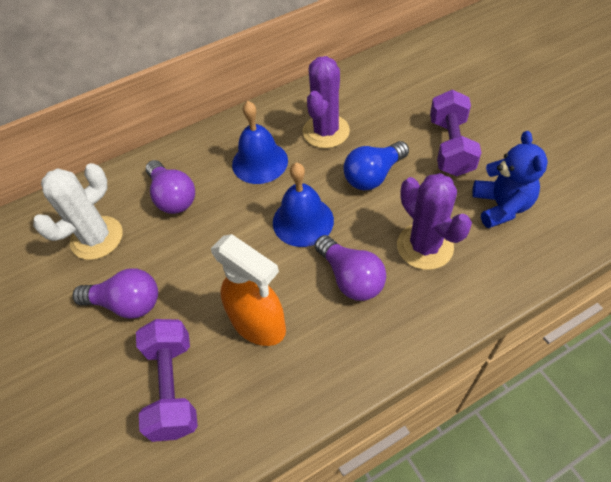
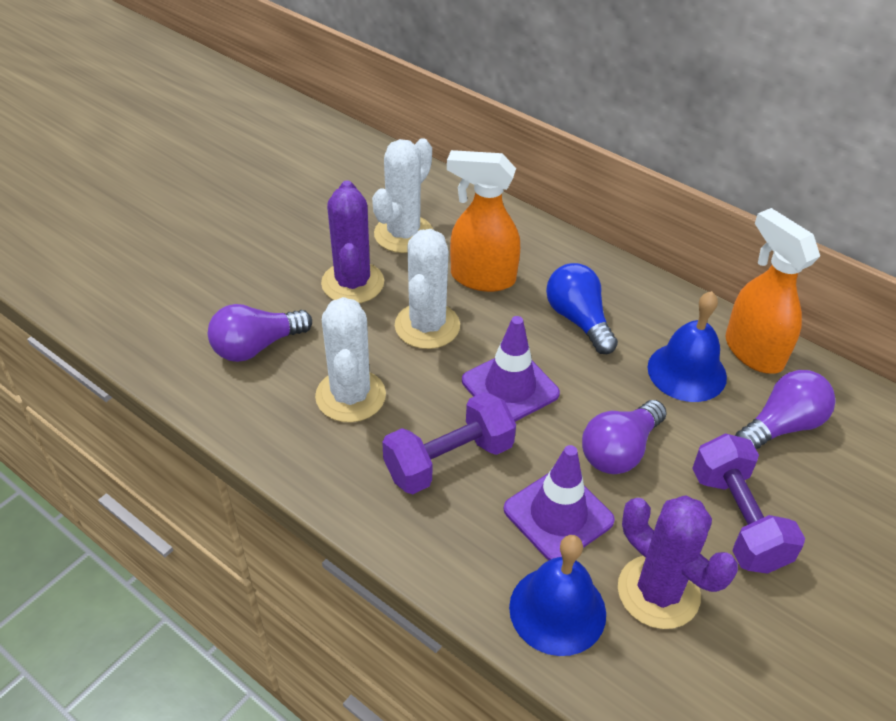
blue teddy bear: [472,131,548,228] = 1 -> none = 0
orange spray bottle: [211,234,286,346] = 1 -> [447,150,520,292] [725,208,820,374] = 2
purple traffic cone: none = 0 -> [462,316,560,422] [504,445,615,560] = 2
white cactus: [33,163,123,260] = 1 -> [315,297,386,422] [372,138,433,253] [395,229,460,349] = 3

